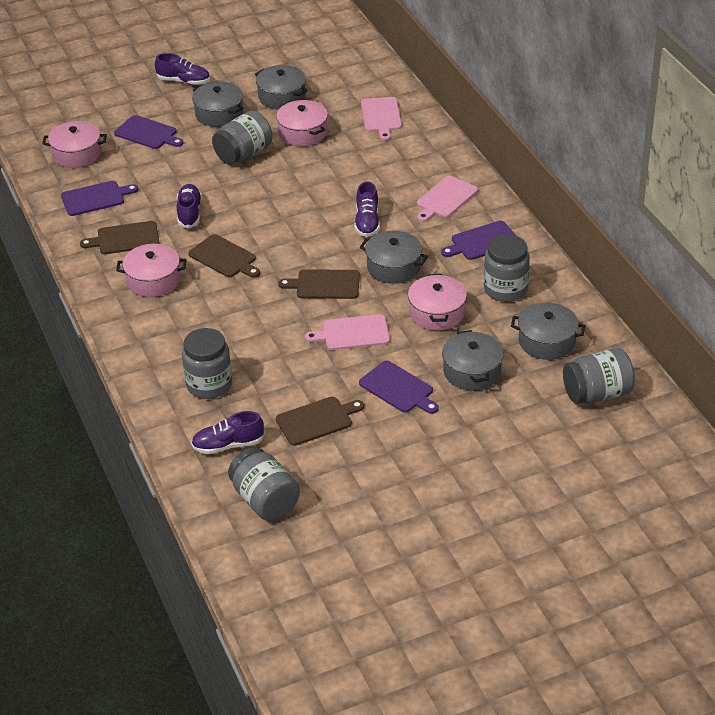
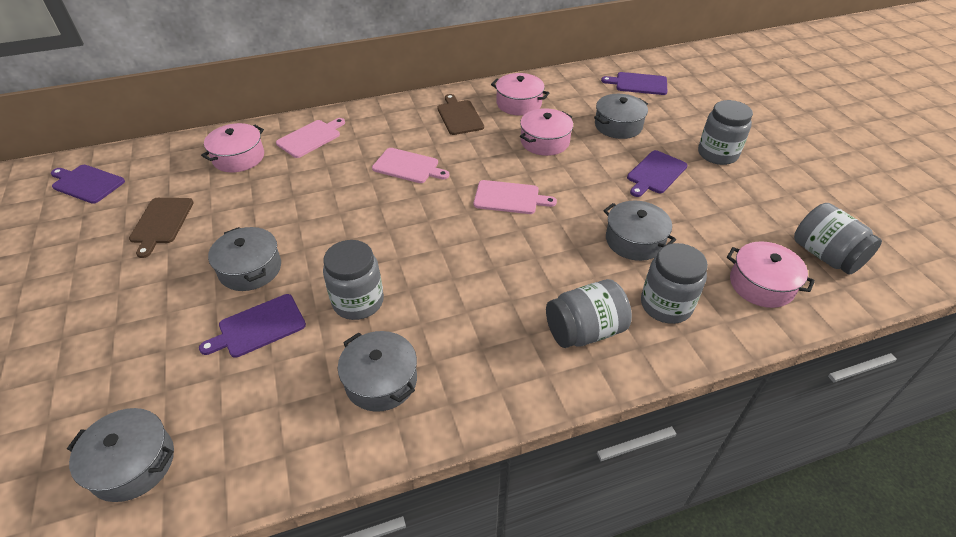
brown cutting board: [80,221,160,254] [188,234,260,278] [276,397,364,446] [278,269,360,299] = 4 -> [129,198,194,258] [437,94,484,135] = 2
purple shoe: [155,53,210,85] [177,184,202,228] [191,411,265,454] [355,181,380,237] = 4 -> none = 0

